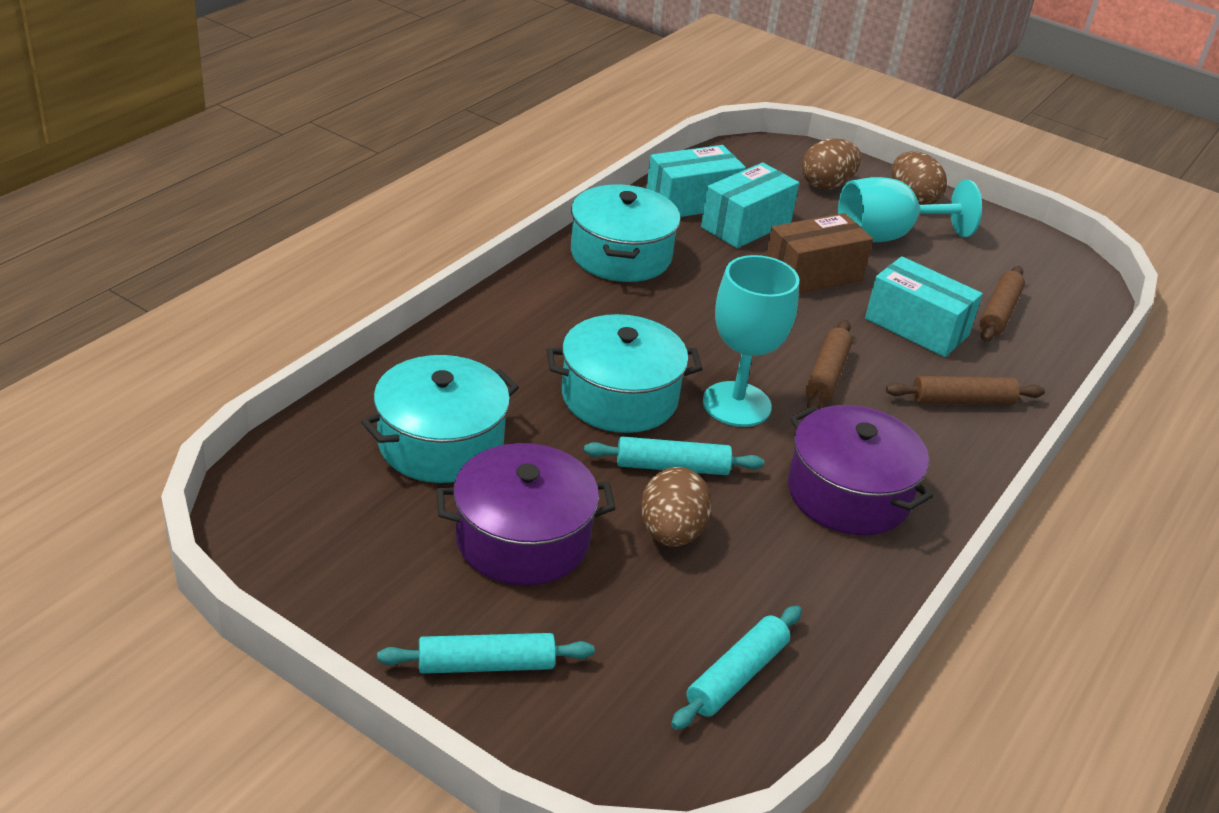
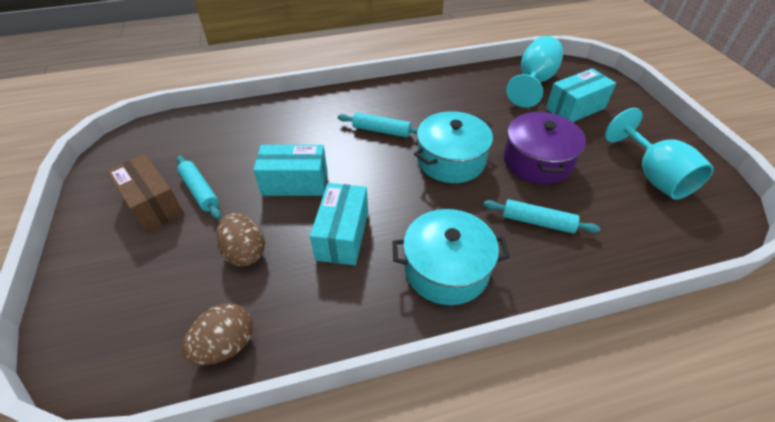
brown egg: [641,467,712,547] [802,138,861,189] [892,151,947,205] = 3 -> [182,303,253,365] [216,213,265,266] = 2
brown rolling pin: [806,320,853,409] [886,376,1045,405] [980,266,1025,342] = 3 -> none = 0
purple pot: [436,443,616,585] [788,405,933,535] = 2 -> [504,111,586,184] = 1
turquoise pot: [361,355,519,483] [547,314,702,433] [571,184,681,282] = 3 -> [392,209,509,305] [414,111,493,183] = 2

